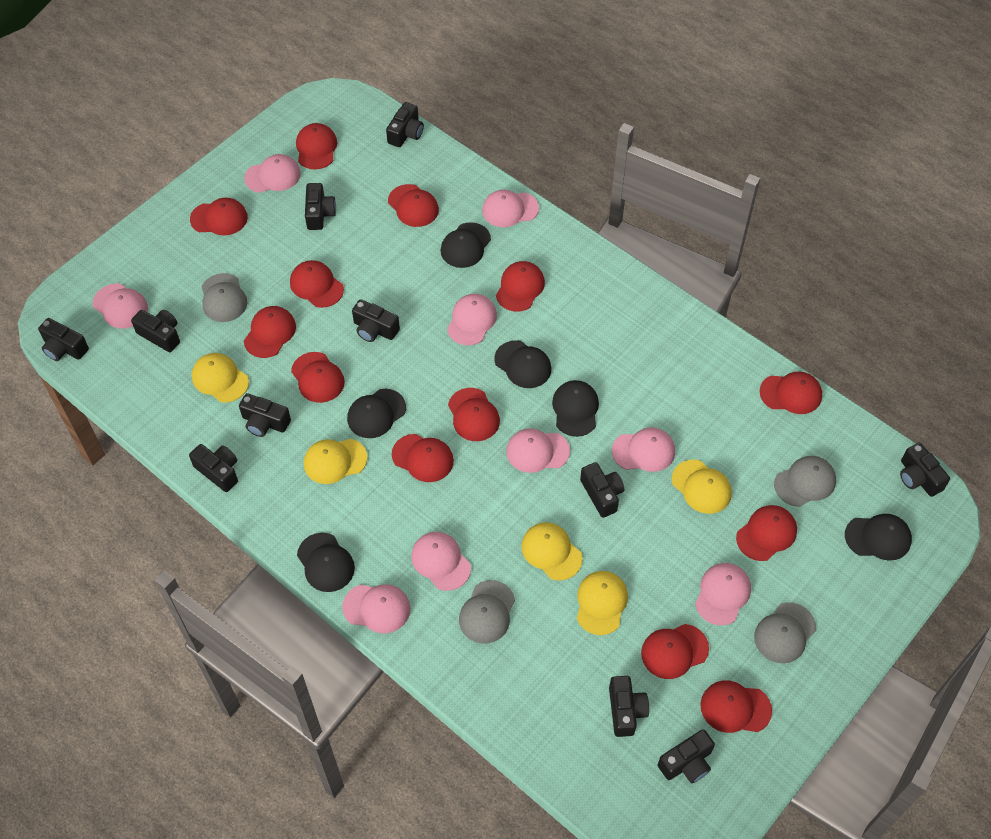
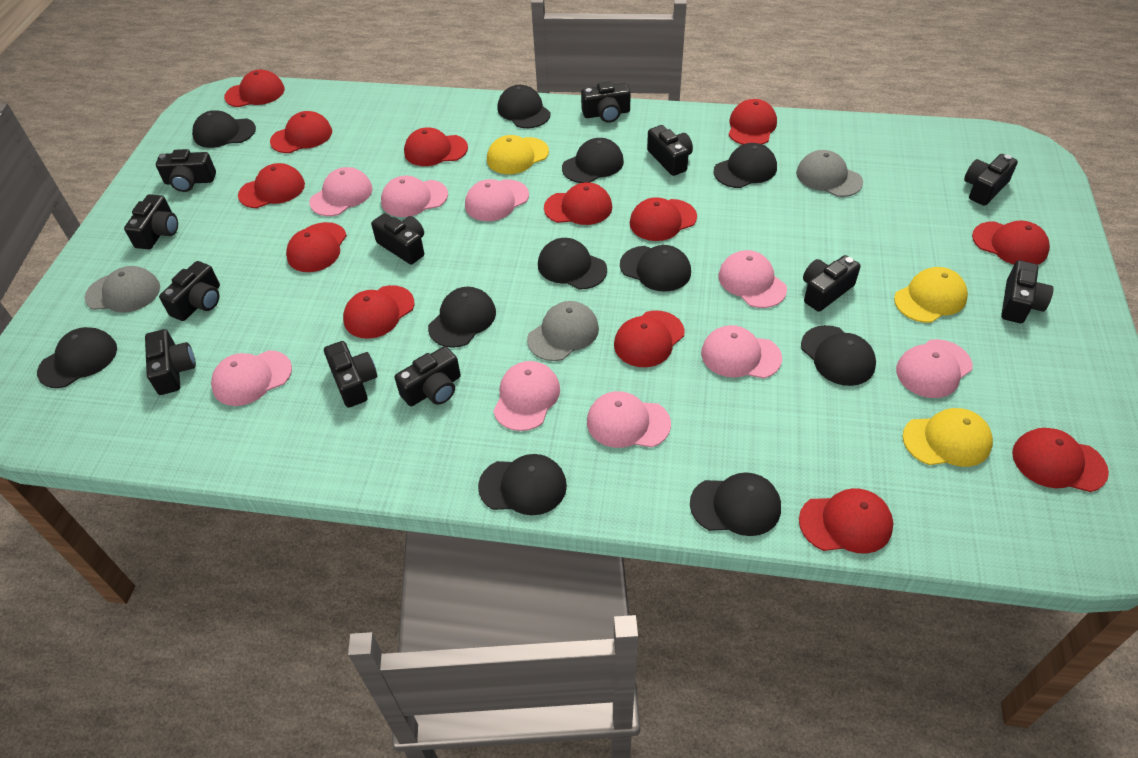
black camera: [38,318,89,361] [131,310,180,352] [189,444,238,492] [239,393,291,437] [305,183,336,230] [352,299,400,342] [386,102,424,147] [580,462,624,518] [609,676,649,737] [658,729,715,783] [900,443,950,497] = 11 -> [124,194,178,249] [145,329,196,395] [156,149,216,192] [159,261,220,321] [324,341,377,408] [371,213,424,264] [394,346,461,406] [581,81,631,123] [647,125,693,176] [803,255,861,312] [964,154,1018,206] [1001,260,1053,323] = 12
black cap: [297,533,355,592] [347,389,406,438] [441,222,491,268] [494,340,552,388] [552,380,599,437] [845,514,912,561] = 6 -> [37,327,117,388] [192,110,256,148] [428,287,496,348] [478,454,567,515] [497,85,551,128] [538,238,607,290] [562,138,624,183] [620,245,691,292] [690,472,781,536] [714,143,777,188] [801,325,876,386] = 11
grey cap: [202,273,247,322] [459,580,515,644] [754,602,816,663] [774,456,836,507] = 4 -> [84,266,160,313] [527,301,599,361] [796,150,863,197] = 3
yellow cap: [192,353,249,403] [304,439,368,484] [521,522,583,580] [577,571,628,635] [672,460,732,514] = 5 -> [487,135,549,174] [894,267,968,323] [902,408,993,467] = 3

